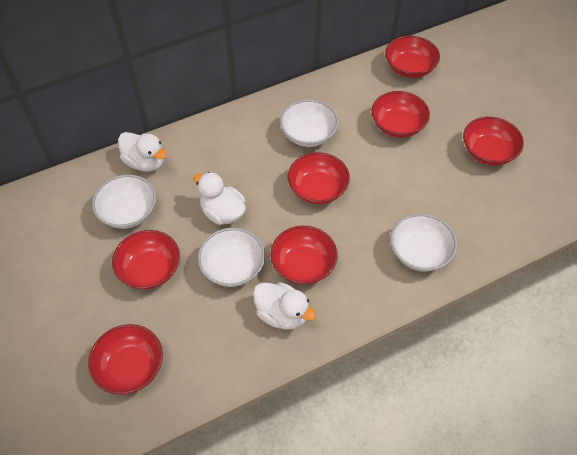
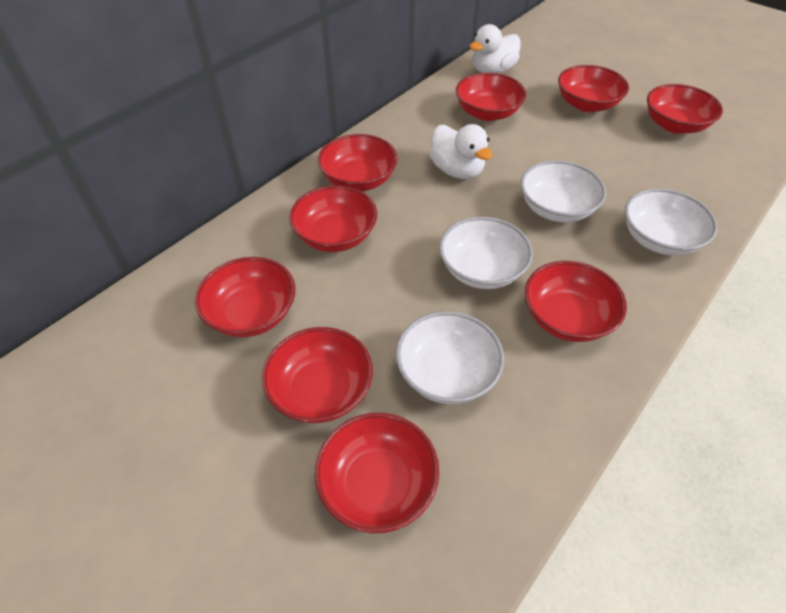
red bowl: [88,324,163,395] [112,230,180,290] [270,226,338,285] [288,152,350,204] [371,91,430,138] [385,36,440,78] [463,117,524,166] = 7 -> [195,257,296,337] [262,327,373,423] [289,186,377,252] [315,413,439,533] [318,134,398,191] [456,73,526,121] [525,261,627,342] [558,65,629,112] [647,84,723,134] = 9
white duck: [118,132,167,172] [193,172,246,225] [253,282,316,330] = 3 -> [429,124,492,179] [469,24,520,74] = 2

